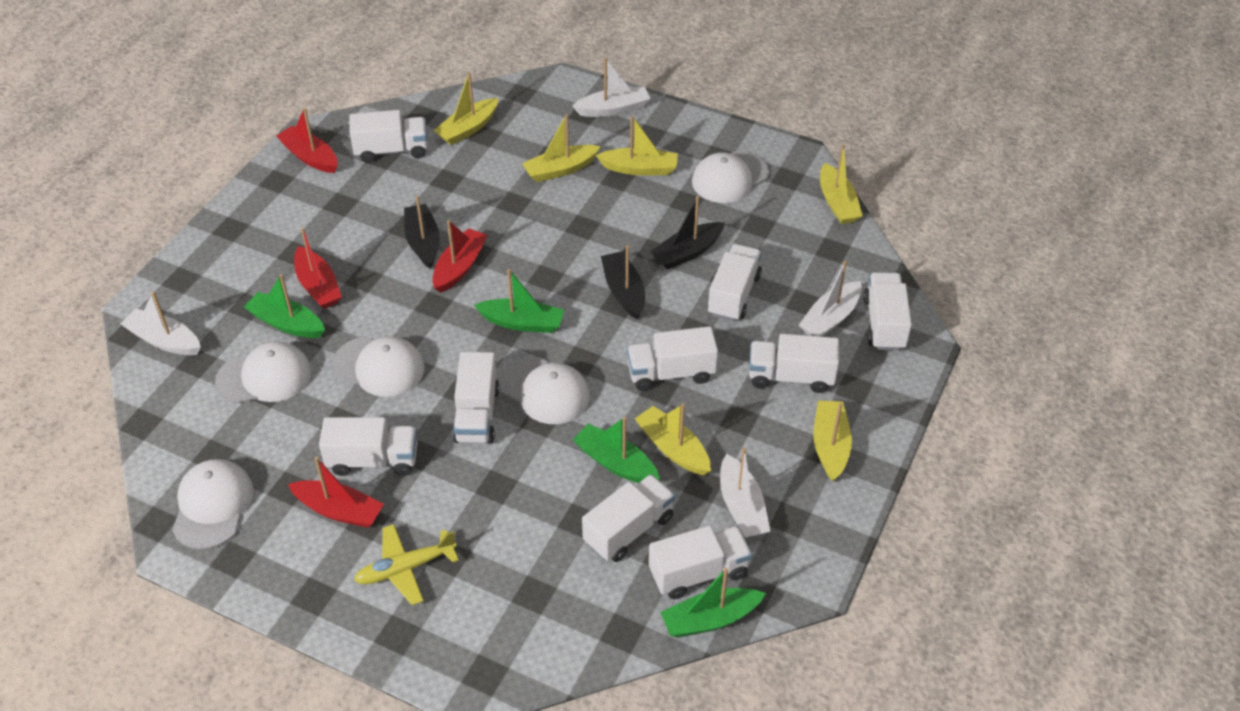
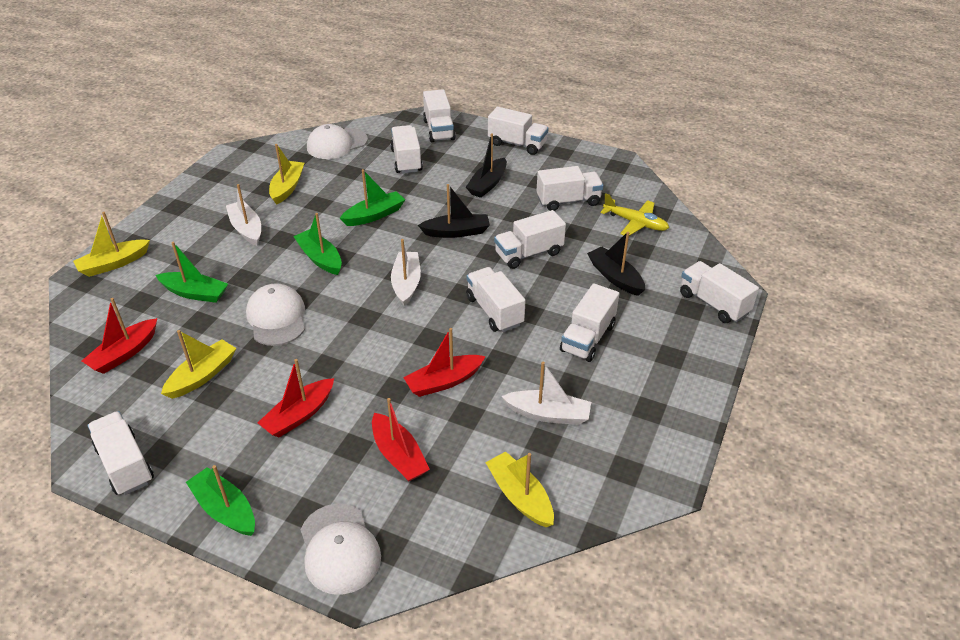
white boat: [120,291,201,355] [572,58,651,117] [720,448,771,538] [799,261,862,337] = 4 -> [226,184,261,246] [391,239,421,307] [501,362,591,425] = 3
white cap: [172,459,254,549] [215,341,312,404] [332,337,425,397] [501,357,590,424] [692,151,769,203] = 5 -> [246,283,305,346] [301,504,381,595] [307,124,368,159] = 3
yellow boat: [433,72,499,145] [522,114,601,182] [596,115,678,176] [635,403,711,475] [813,401,852,482] [820,144,863,224] = 6 -> [73,212,150,277] [161,330,237,399] [269,144,304,205] [485,451,554,527] = 4

